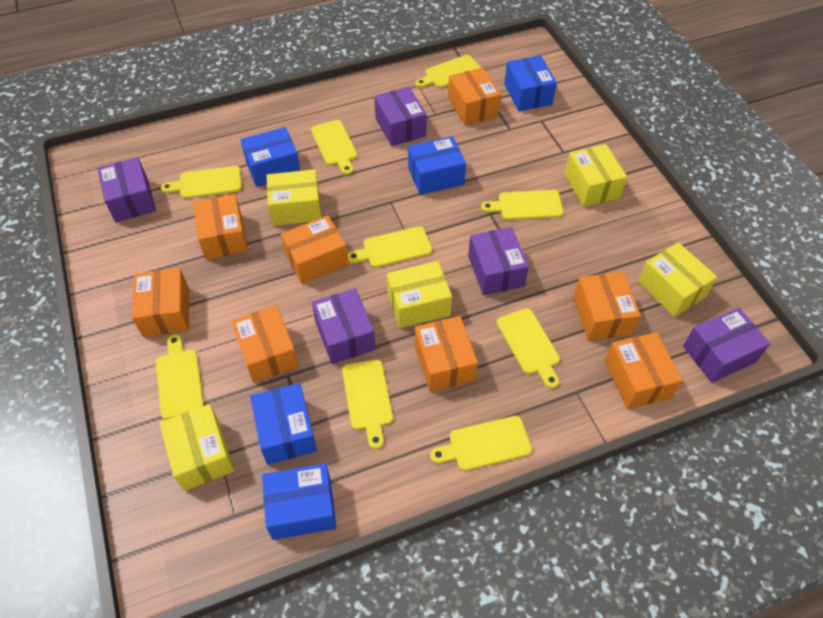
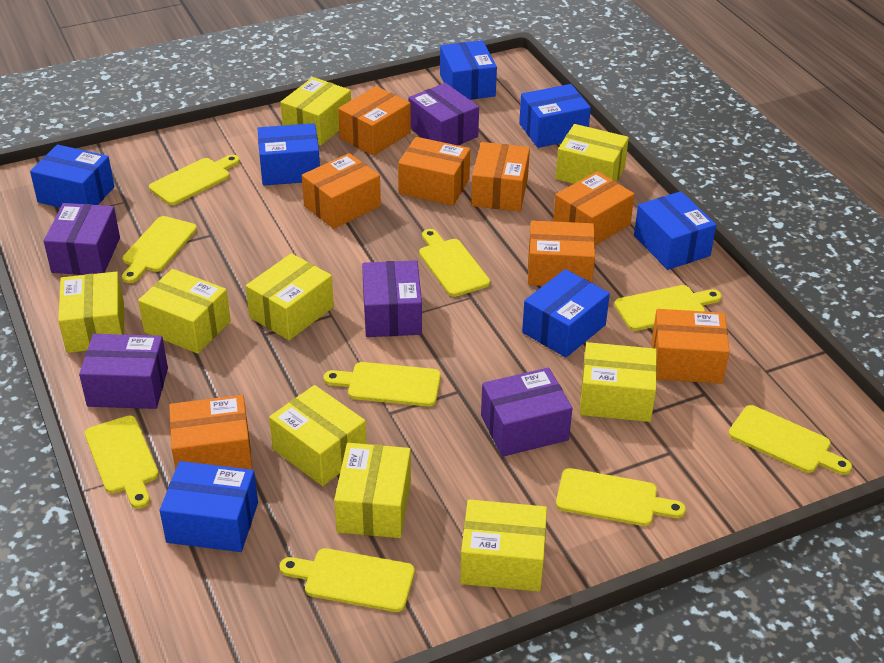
blue box: [241,127,300,187] [250,383,317,465] [262,463,336,540] [408,136,466,195] [504,56,557,111] = 5 -> [30,145,114,208] [160,461,258,552] [258,123,320,186] [440,40,497,100] [519,84,591,148] [522,269,610,358] [634,191,716,270] = 7
yellow box: [159,404,234,491] [266,169,321,226] [387,261,452,328] [565,144,627,207] [638,242,717,317] = 5 -> [58,272,124,353] [138,269,231,354] [246,253,334,340] [269,385,367,486] [281,77,351,146] [334,443,411,538] [460,500,547,592] [556,124,629,184] [580,342,657,422] = 9

